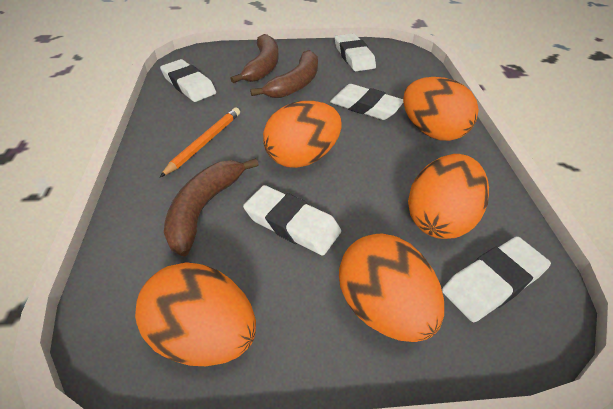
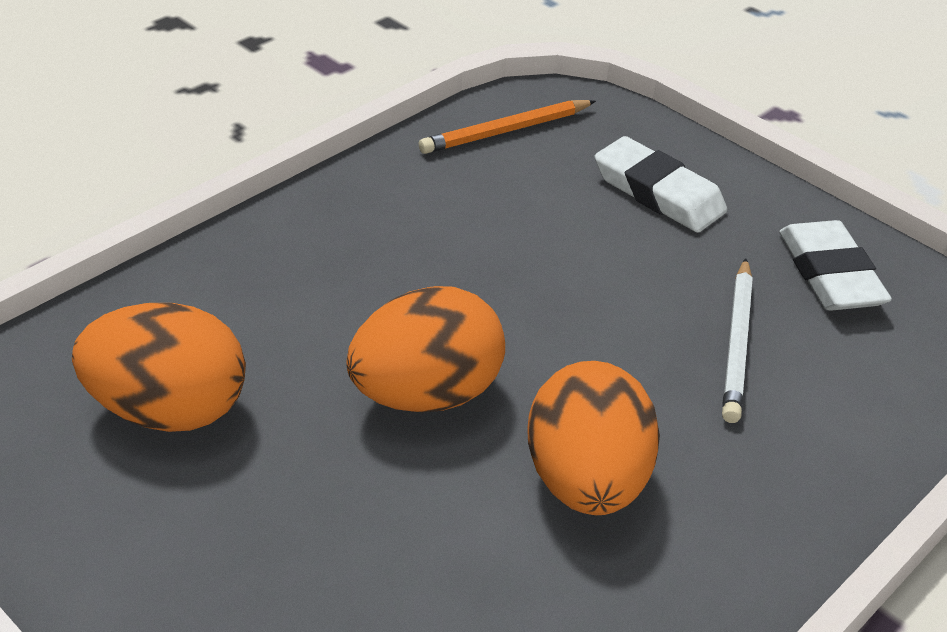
brown banana: [164,158,259,256] [230,34,279,83] [250,50,318,98] = 3 -> none = 0
orange egg: [135,262,256,366] [263,101,342,168] [339,234,444,342] [403,77,479,141] [408,154,489,239] = 5 -> [72,303,246,432] [346,286,505,412] [527,361,660,515] = 3
white eraser: [160,59,216,102] [243,185,341,256] [330,84,404,120] [335,33,376,71] [442,236,551,322] = 5 -> [595,136,727,232] [779,220,892,310] = 2
white pencil: none = 0 -> [722,258,753,423] = 1

